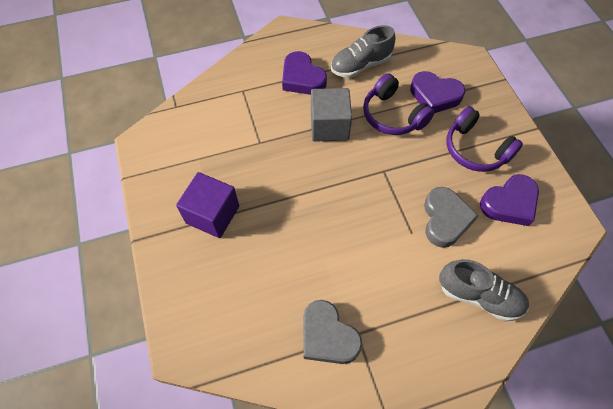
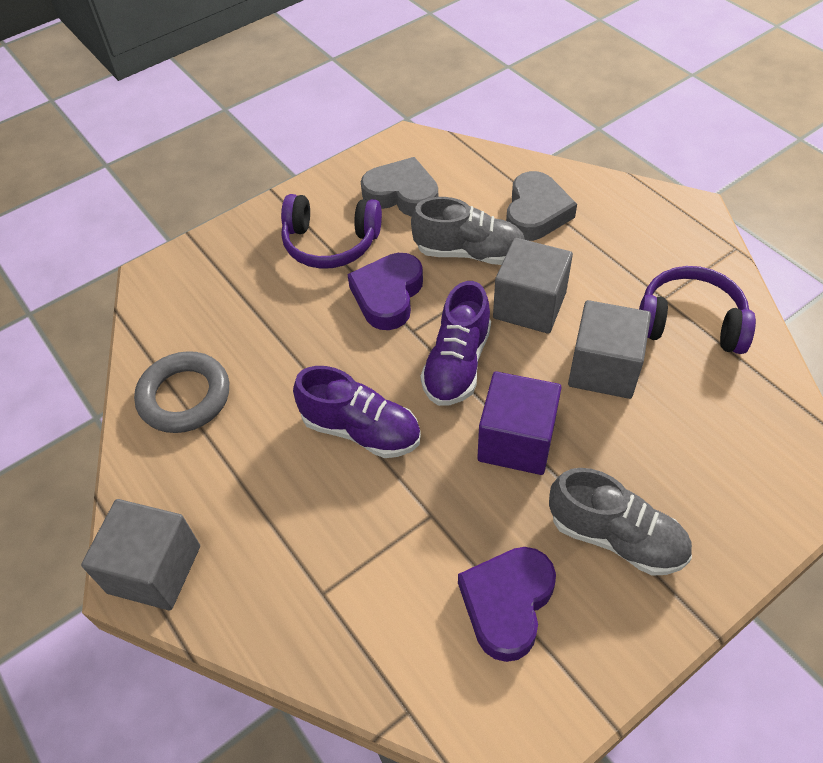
grey cube: [311,88,352,142] = 1 -> [81,499,200,610] [493,238,573,334] [568,300,651,399] = 3
grey ring: none = 0 -> [134,351,229,433] = 1
purple heart: [282,51,327,95] [410,71,465,113] [480,174,539,226] = 3 -> [347,253,423,330] [458,547,556,662] = 2
purple shoe: none = 0 -> [293,366,421,458] [421,281,491,406] = 2

